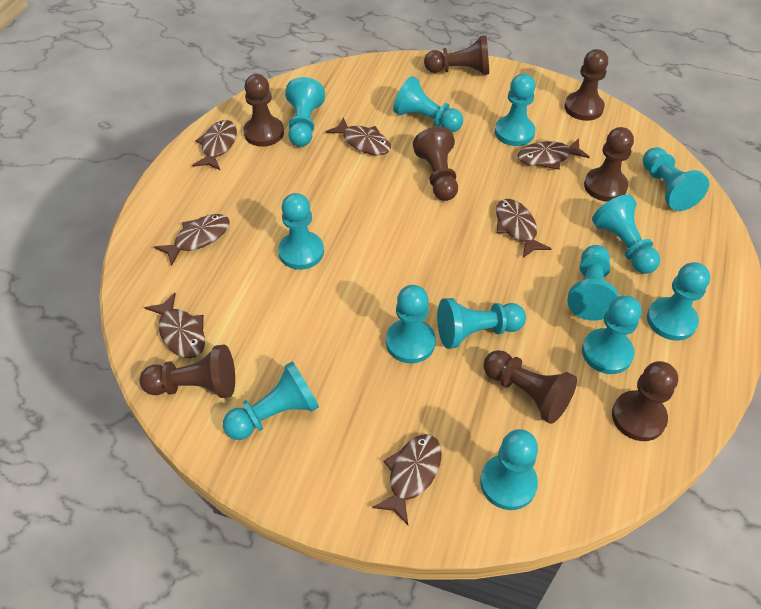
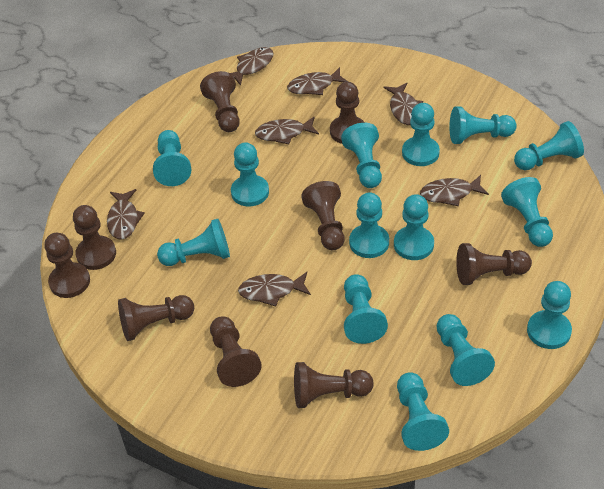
brown pawn: [139,344,235,398] [243,74,284,147] [413,127,458,201] [424,35,489,75] [484,350,577,424] [565,49,608,121] [584,127,634,202] [612,361,678,441] = 8 -> [44,233,90,298] [73,205,116,270] [118,295,194,341] [200,71,240,132] [210,316,262,387] [294,362,373,408] [301,181,345,250] [330,82,365,144] [456,243,532,285] = 9
turquoise pawn: [223,361,319,440] [278,193,324,270] [285,77,325,147] [386,285,436,363] [393,76,463,132] [437,298,526,349] [480,429,538,510] [495,74,535,146] [568,245,619,321] [582,295,641,374] [592,194,660,274] [643,147,709,211] [647,262,710,341] = 13 -> [153,130,191,186] [157,219,230,266] [231,142,269,207] [341,123,382,188] [344,274,388,344] [349,192,389,258] [394,194,434,260] [397,372,449,451] [402,103,440,166] [437,314,495,386] [449,107,517,144] [501,177,553,247] [514,121,584,170] [527,281,572,349] = 14

